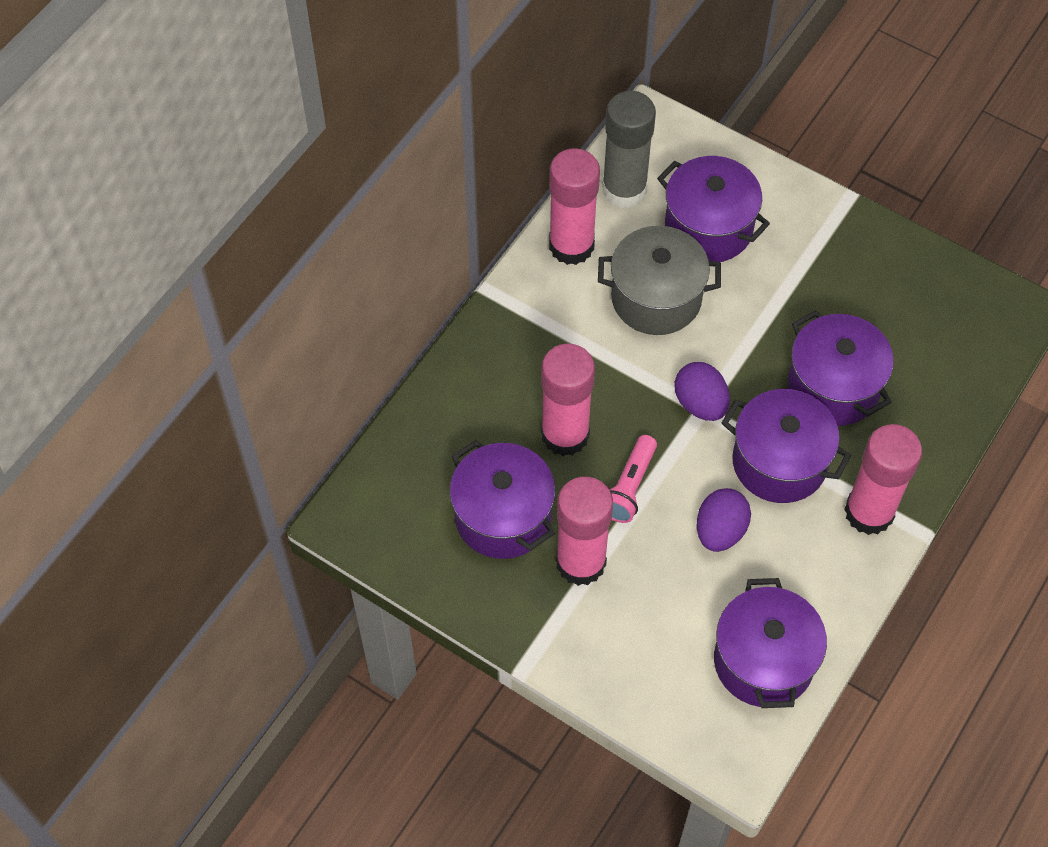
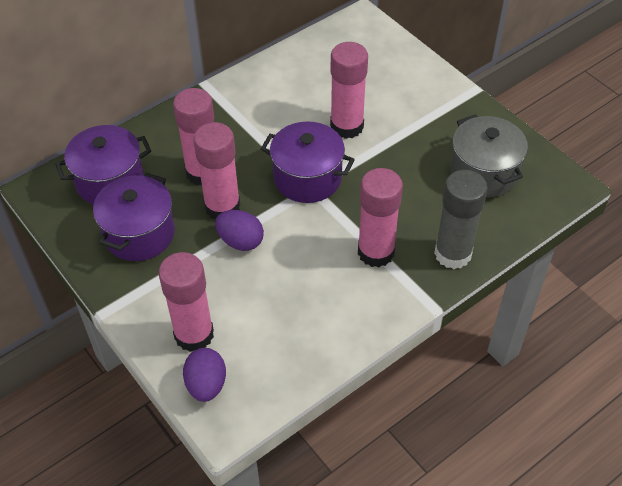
pink flashlight: [609,435,657,523] = 1 -> none = 0
pink glue stick: [541,344,595,456] [549,148,600,265] [556,477,613,586] [844,424,922,535] = 4 -> [158,252,214,352] [173,88,214,186] [193,122,240,219] [330,42,368,139] [358,168,403,267] = 5
purple pot: [450,440,556,559] [657,156,770,262] [714,578,827,708] [722,389,851,503] [787,310,894,426] = 5 -> [55,125,151,205] [93,173,175,261] [261,121,355,203] = 3

